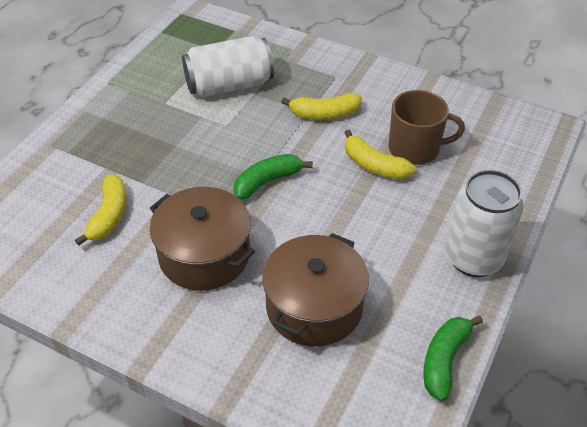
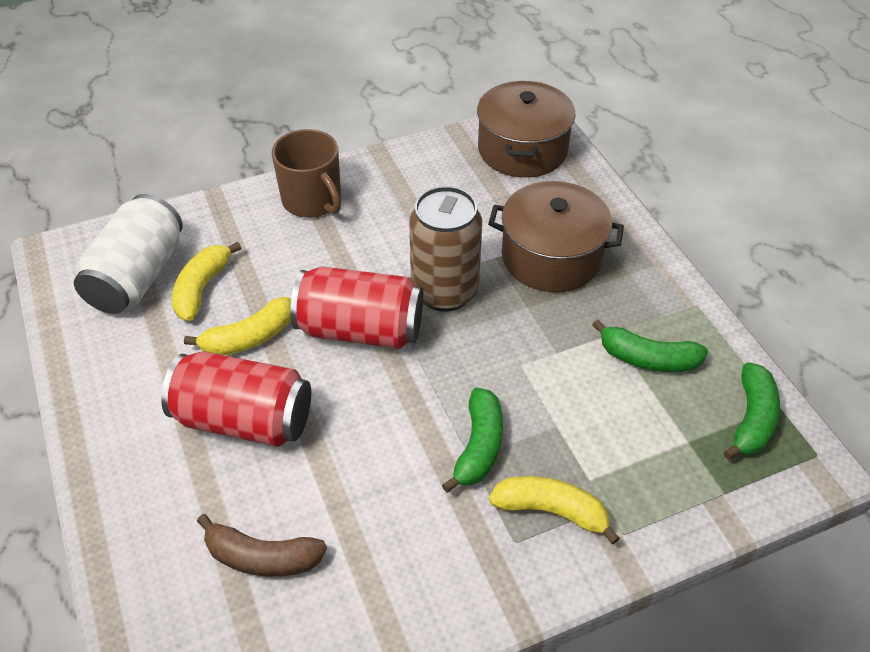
brown banana: none = 0 -> [197,514,327,577] = 1
brown can: none = 0 -> [409,186,482,311] = 1
green banana: [234,154,313,200] [424,316,483,401] = 2 -> [442,388,503,493] [592,319,708,372] [724,362,780,460] = 3
red can: none = 0 -> [161,351,311,447] [290,266,423,349] = 2
white can: [182,36,274,97] [446,170,523,277] = 2 -> [74,194,183,314] = 1

